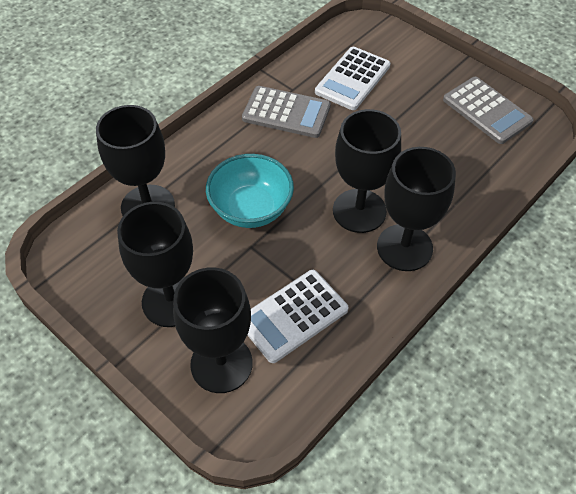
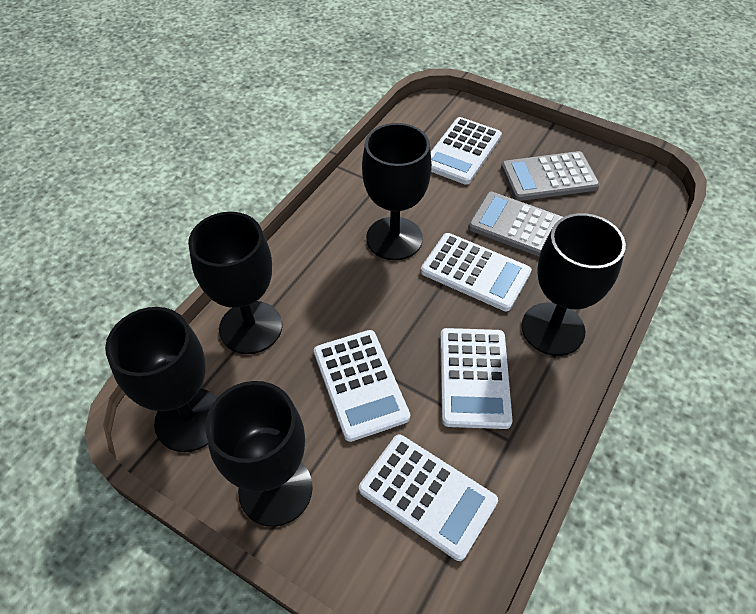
turquoise bowl: [206,154,294,228] = 1 -> none = 0
white calculator: [247,270,349,363] [315,47,391,110] = 2 -> [314,330,410,442] [359,435,498,561] [421,233,532,311] [431,117,502,185] [440,328,513,429] = 5

